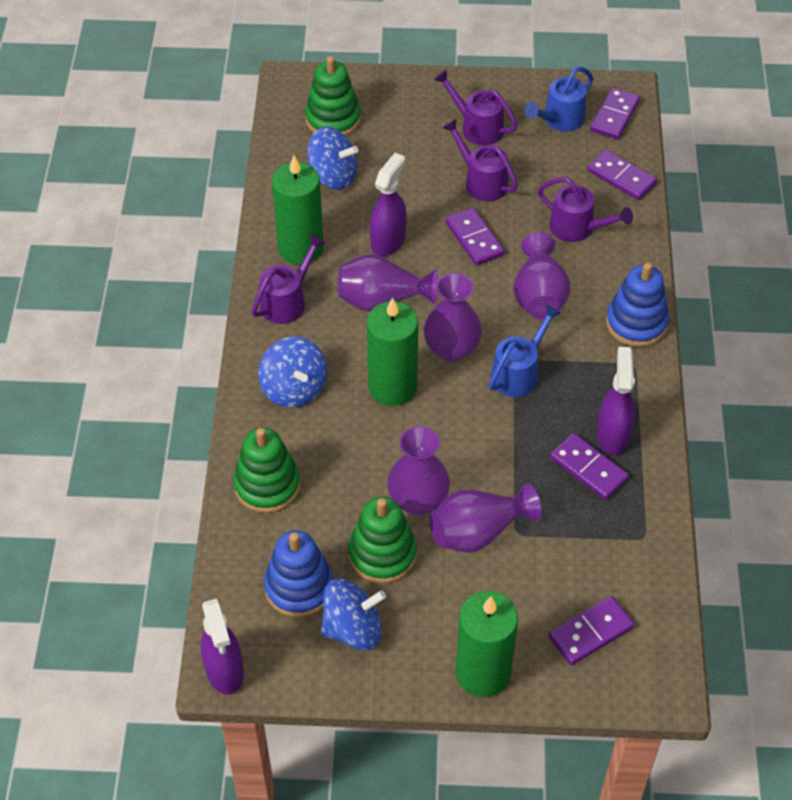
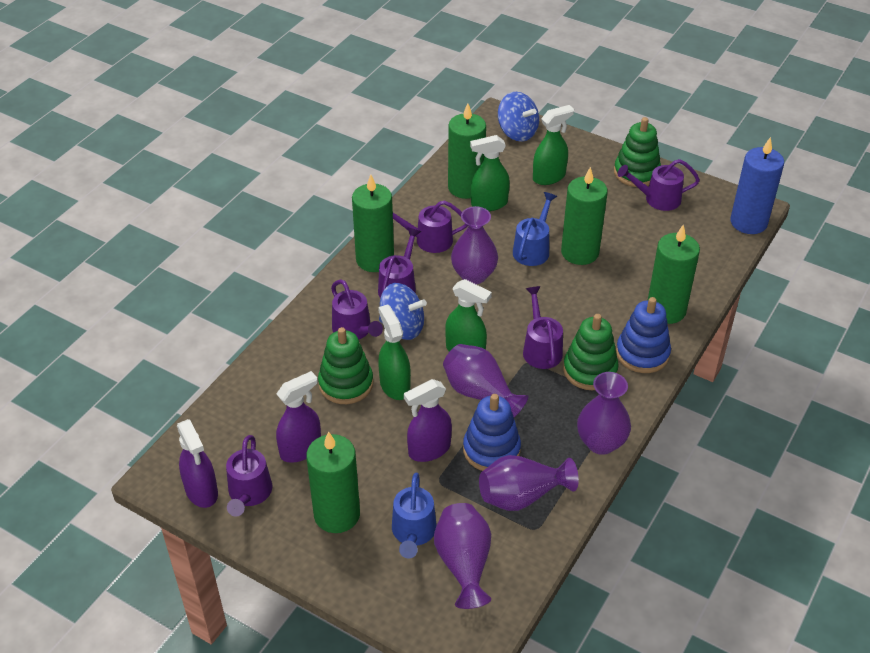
blue candle: none = 0 -> [730,137,784,234] = 1
blue spinning top: [258,337,327,408] [308,127,358,190] [321,579,386,651] = 3 -> [379,283,427,340] [498,92,539,142] = 2
green candle: [272,156,324,265] [367,297,418,406] [456,591,518,697] = 3 -> [306,431,360,533] [352,175,394,272] [448,103,486,199] [561,167,608,265] [648,224,700,324] = 5
green spray bottle: none = 0 -> [378,305,411,400] [445,279,492,352] [470,135,510,211] [533,105,574,185] = 4
purple domino: [446,207,504,266] [549,596,634,665] [550,433,629,500] [587,150,657,200] [590,88,640,139] = 5 -> none = 0
purple watering can: [252,234,326,324] [434,70,518,145] [443,119,518,201] [538,177,633,242] = 4 -> [226,435,272,517] [331,279,383,339] [378,228,421,298] [393,200,468,253] [523,286,563,369] [618,159,700,211] = 6

